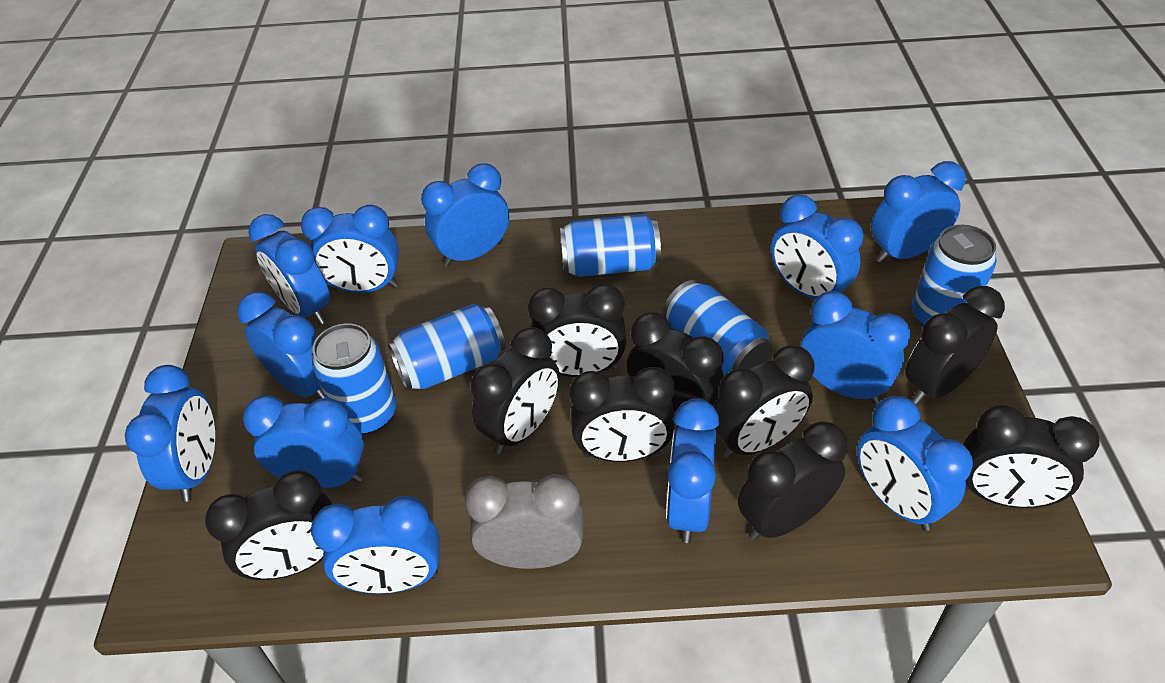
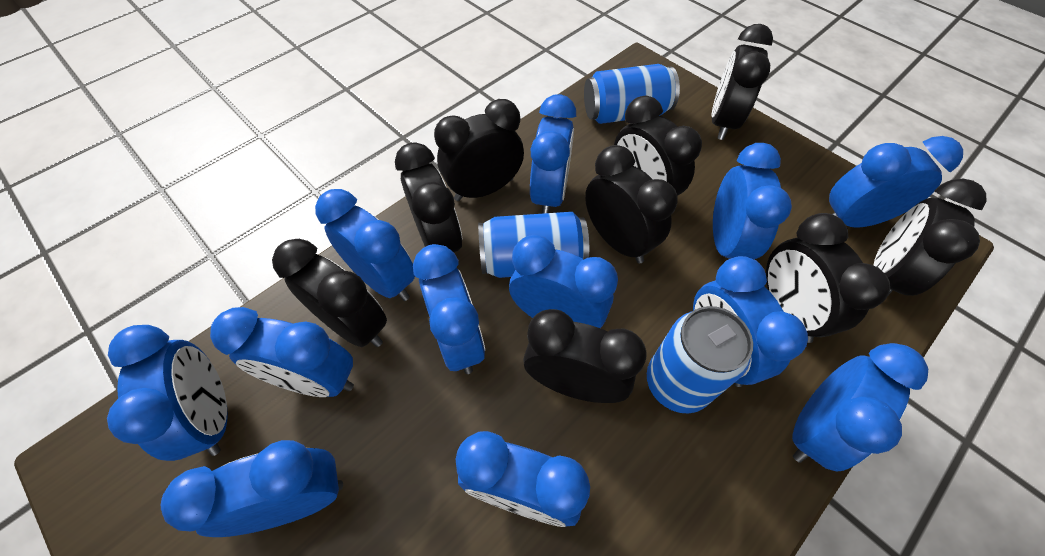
blue can: [312,323,396,435] [388,304,506,391] [560,214,661,277] [663,280,772,376] [912,225,997,327] = 5 -> [478,212,589,278] [584,64,680,124] [647,306,753,414] = 3
grey clock: [465,474,583,569] = 1 -> none = 0

